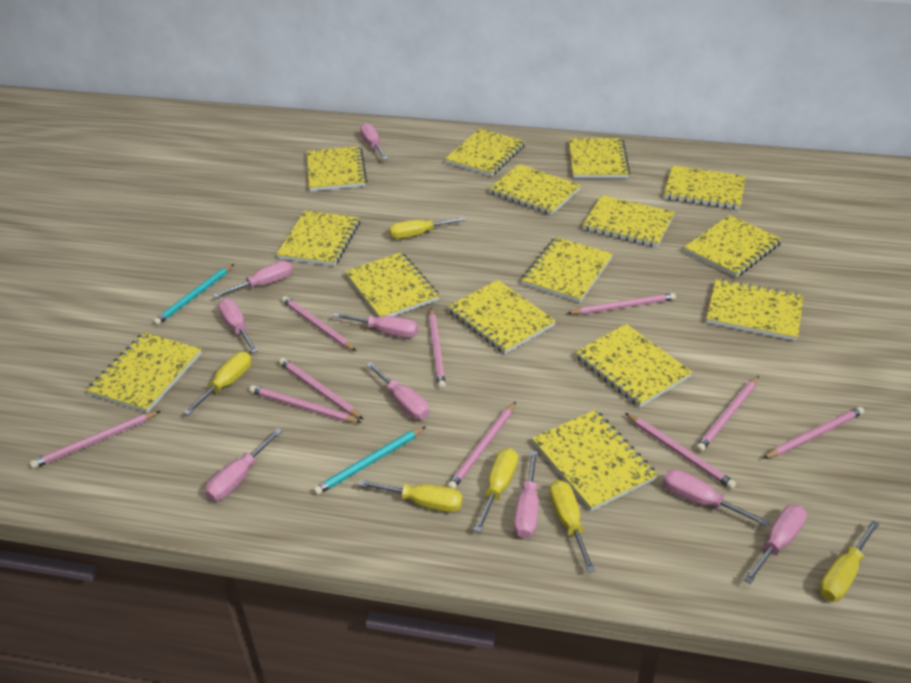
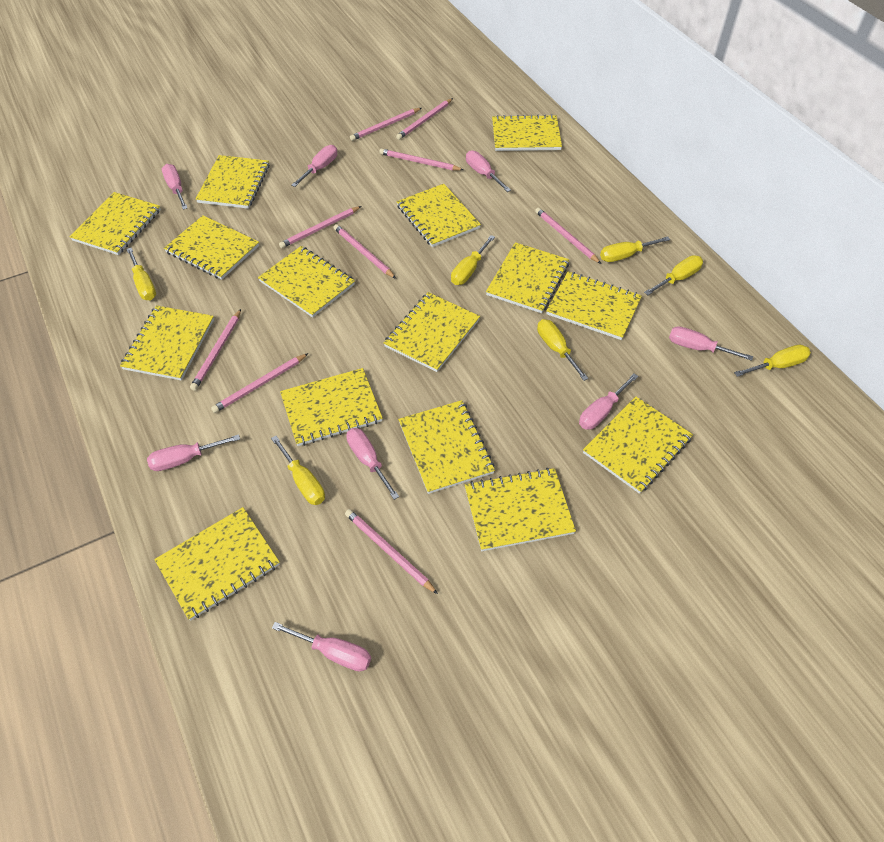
pink pencil: [30,411,160,469] [249,385,362,423] [279,358,363,419] [282,296,356,351] [429,308,446,389] [447,402,516,489] [567,293,676,315] [625,413,736,489] [696,376,759,452] [763,407,864,459] = 10 -> [190,309,241,391] [211,353,309,413] [279,206,362,248] [333,224,396,279] [345,509,438,594] [350,108,421,141] [379,148,463,171] [396,98,453,140] [535,208,601,264] = 9
pink screwdriver: [205,428,282,501] [213,261,292,298] [218,299,258,353] [333,313,418,338] [360,123,388,160] [366,362,429,420] [514,451,538,538] [663,469,769,527] [744,505,807,584] = 9 -> [147,434,240,471] [162,164,187,210] [272,622,371,672] [291,145,337,187] [346,428,399,500] [466,150,511,192] [579,373,639,430] [669,326,753,361] = 8
turquoise pencil: [153,264,234,325] [313,426,426,495] = 2 -> none = 0
yellow screwdriver: [183,352,252,415] [358,480,463,512] [389,217,465,239] [474,448,518,533] [549,480,596,573] [819,520,879,601] = 6 -> [126,248,156,300] [271,436,325,505] [451,235,495,285] [537,319,588,381] [600,236,670,262] [644,255,703,295] [734,345,811,377] = 7

